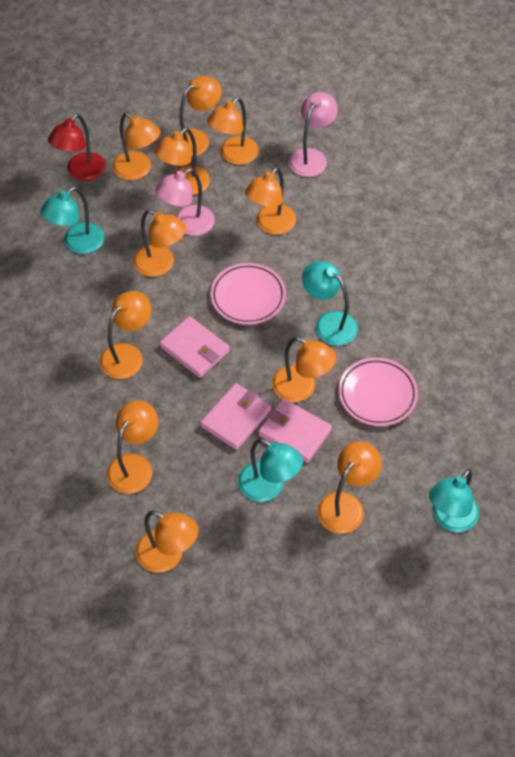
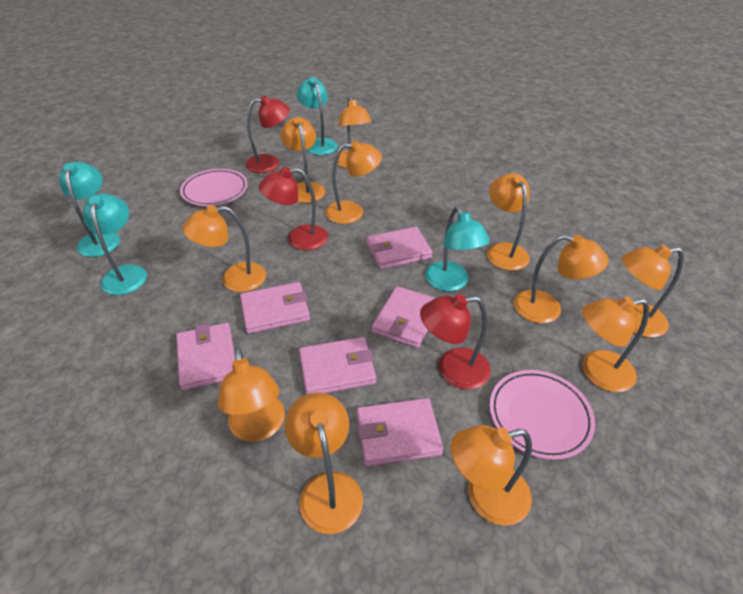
pink lamp: [155,168,215,236] [288,92,338,177] = 2 -> none = 0
pink wallet: [159,316,230,378] [200,383,271,450] [258,399,332,463] = 3 -> [176,323,235,391] [240,282,310,334] [299,337,376,395] [357,398,443,466] [367,227,433,269] [372,286,435,348] = 6
red lamp: [48,113,106,181] = 1 -> [246,96,290,173] [259,167,328,250] [420,294,491,389] = 3

